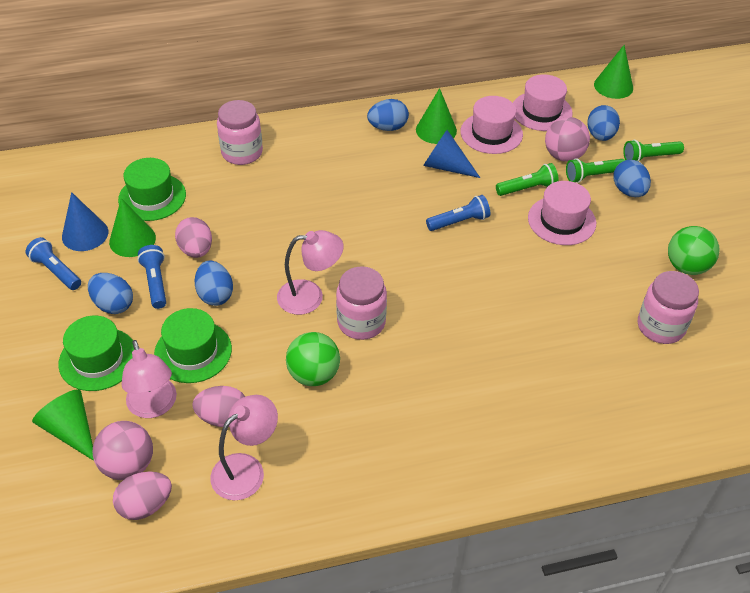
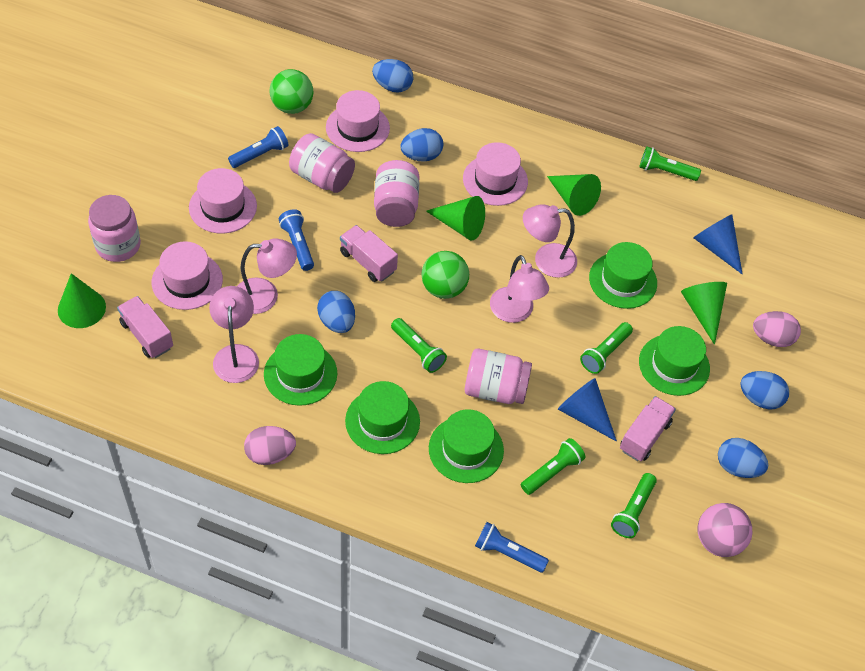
green flashlight: [496,163,559,196] [566,158,625,183] [623,140,684,162] = 3 -> [391,318,447,373] [521,438,585,495] [580,322,633,374] [611,473,657,538] [639,147,701,181] = 5
green hat: [58,316,134,391] [118,158,186,221] [154,308,232,383] = 3 -> [264,334,337,406] [345,381,420,454] [429,409,504,483] [589,242,657,309] [639,326,710,396] = 5
pink ball: [92,421,153,480] [545,117,590,162] = 2 -> [697,503,752,557] = 1
pink egg: [113,471,172,520] [175,217,212,258] [193,386,245,427] = 3 -> [244,426,296,465] [753,311,801,347] = 2
pink hat: [460,96,523,154] [513,74,572,131] [528,181,596,245] = 3 -> [152,241,223,310] [189,168,257,234] [326,90,390,152] [463,142,528,206] = 4
pink jar: [217,100,263,165] [336,266,387,340] [638,271,699,344] = 3 -> [88,195,141,262] [289,133,355,193] [374,160,420,227] [465,348,532,404] = 4
pink lamp: [122,340,177,418] [211,395,278,500] [277,230,344,315] = 3 -> [209,286,259,383] [237,239,297,314] [490,255,549,323] [523,204,577,278] = 4
pink truck: none = 0 -> [117,296,173,358] [340,225,398,282] [620,396,676,461] = 3

